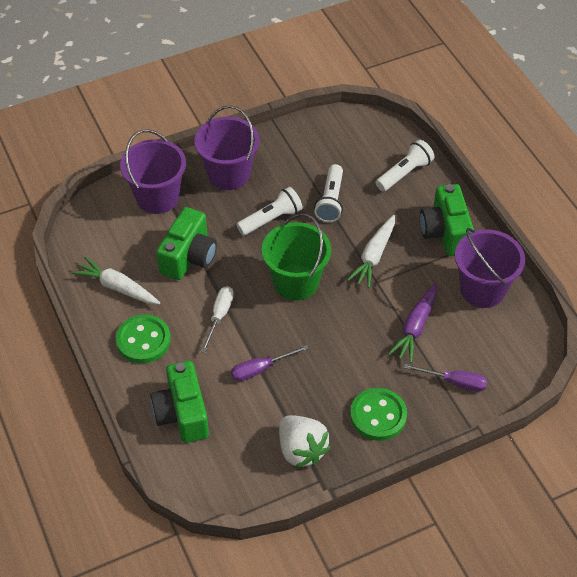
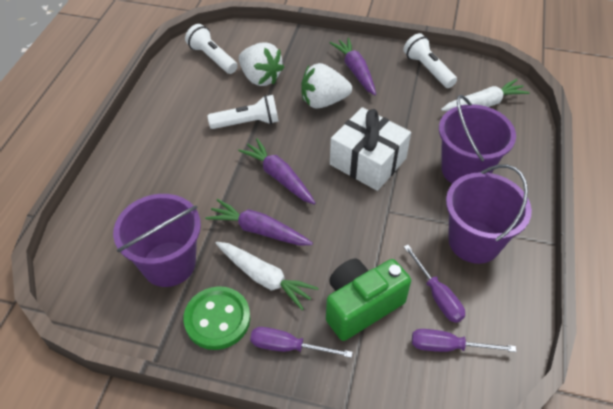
green bucket: [262,213,331,300] = 1 -> none = 0
green button: [116,314,171,363] [350,388,407,441] = 2 -> [183,286,250,350] = 1
green camera: [150,361,209,443] [156,207,217,280] [420,184,474,256] = 3 -> [326,259,411,341] = 1
purple carrot: [388,283,437,363] = 1 -> [205,199,313,246] [238,138,316,205] [330,37,376,96] = 3
purple screwdriver: [231,345,309,381] [404,364,487,391] = 2 -> [250,327,353,358] [404,245,465,323] [412,329,516,352] = 3
white gift: none = 0 -> [330,107,411,191] = 1
white screwdriver: [201,286,234,353] = 1 -> none = 0
white strawberry: [279,415,331,468] = 1 -> [239,43,284,86] [301,63,352,109] = 2

